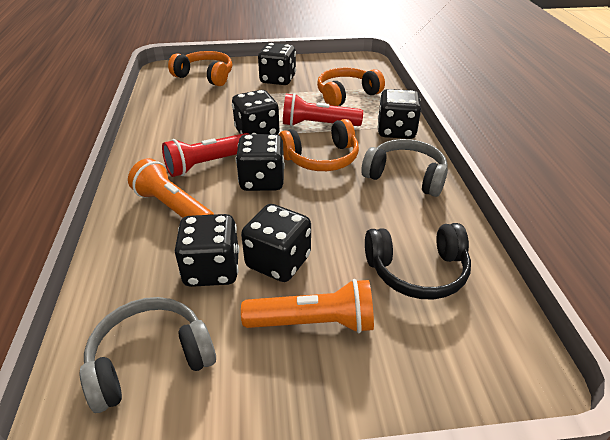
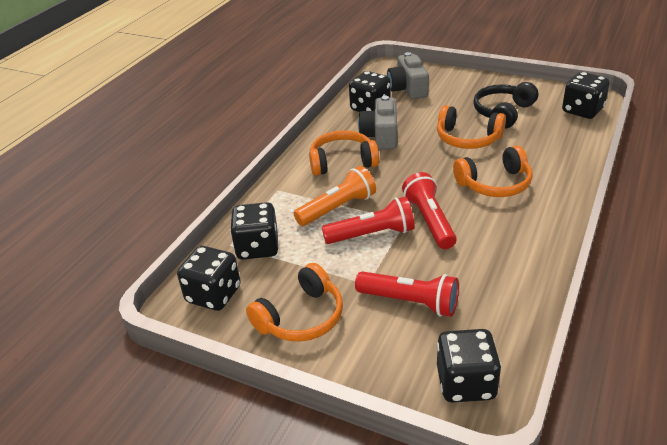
black dice: [175,214,239,287] [232,90,279,135] [236,134,285,191] [241,204,311,282] [258,43,296,85] [378,89,421,139] = 6 -> [177,246,241,311] [230,202,278,260] [349,71,391,112] [437,329,502,403] [562,72,610,119] = 5
grey camera: none = 0 -> [358,96,397,149] [387,52,429,99] = 2
grey headphones: [80,297,216,413] [361,139,448,197] = 2 -> none = 0
orange flashlight: [128,158,214,218] [241,279,374,333] = 2 -> [293,166,376,226] = 1
orange headphones: [168,51,232,86] [279,119,359,171] [317,68,385,106] = 3 -> [246,263,343,342] [309,130,379,176] [437,105,506,149] [453,145,533,197] = 4
red flashlight: [162,133,248,177] [283,93,363,126] = 2 -> [322,197,415,244] [355,271,459,317] [402,172,457,249] = 3

